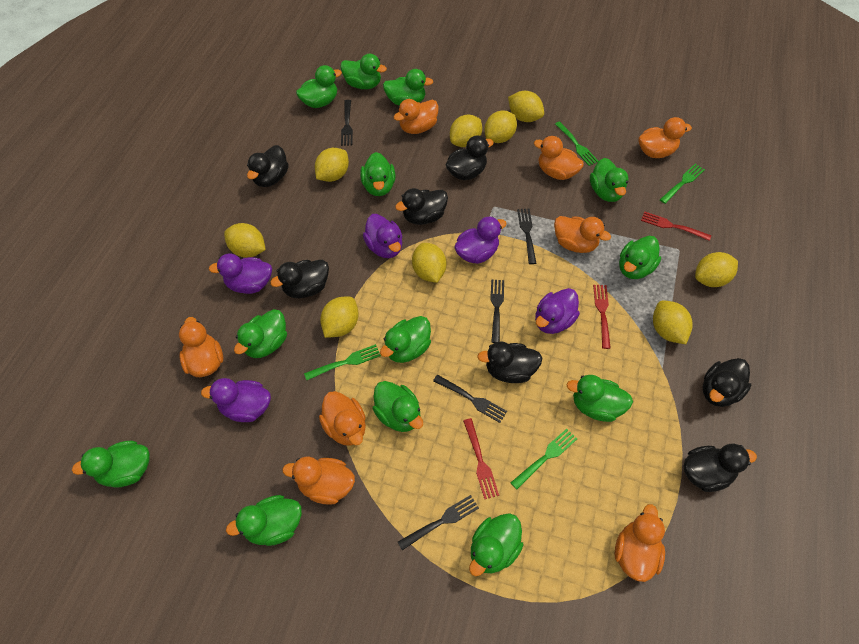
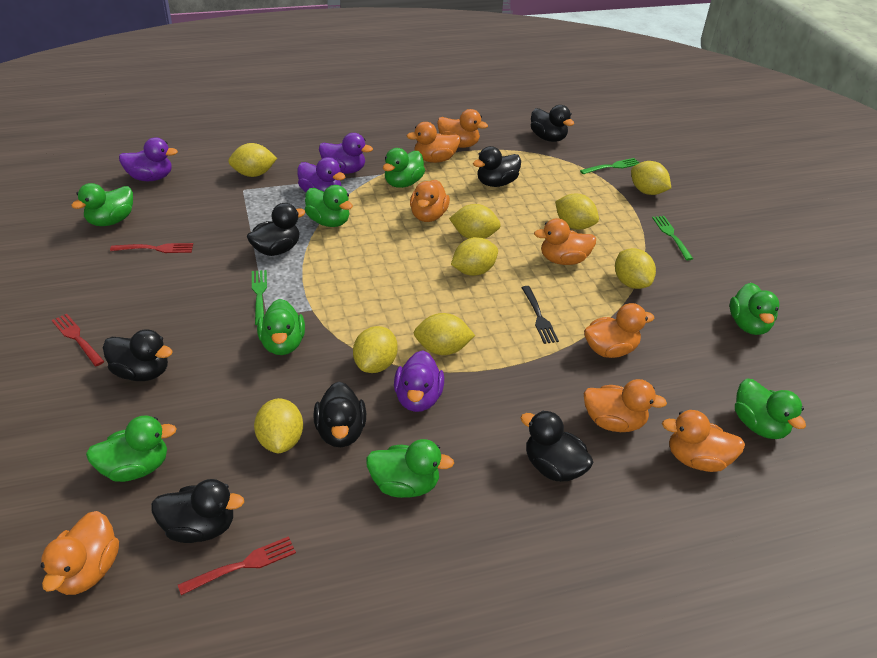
black fork: [341,100,353,146] [398,495,479,550] [433,375,507,423] [490,279,504,343] [517,209,536,264] = 5 -> [521,286,559,344] = 1
green duck: [72,441,150,488] [226,495,302,546] [234,309,287,358] [296,65,342,108] [340,54,387,89] [360,152,395,196] [373,381,423,432] [380,316,431,363] [383,69,433,105] [469,513,523,576] [566,375,633,422] [590,158,628,202] [619,236,661,279] = 13 -> [71,183,133,226] [86,415,177,482] [257,299,305,355] [305,185,353,227] [366,439,454,498] [383,148,425,188] [729,283,779,335] [735,379,806,439] = 8
green fork: [304,344,381,380] [511,429,577,489] [555,121,598,166] [660,164,705,204] = 4 -> [252,270,267,325] [580,158,639,174] [652,216,693,260] = 3
purple duck: [201,378,271,422] [209,253,272,294] [363,214,402,258] [454,216,507,264] [535,288,580,334] = 5 -> [119,137,178,181] [297,157,345,192] [319,133,373,174] [394,351,444,412] = 4

